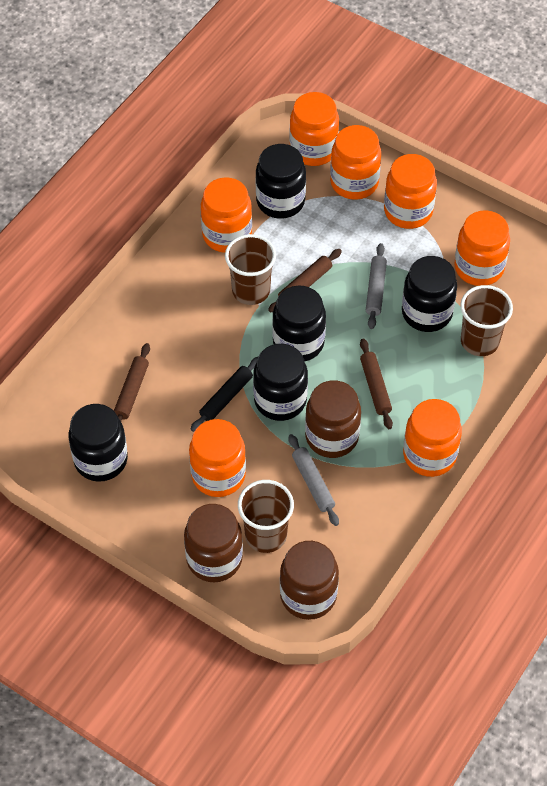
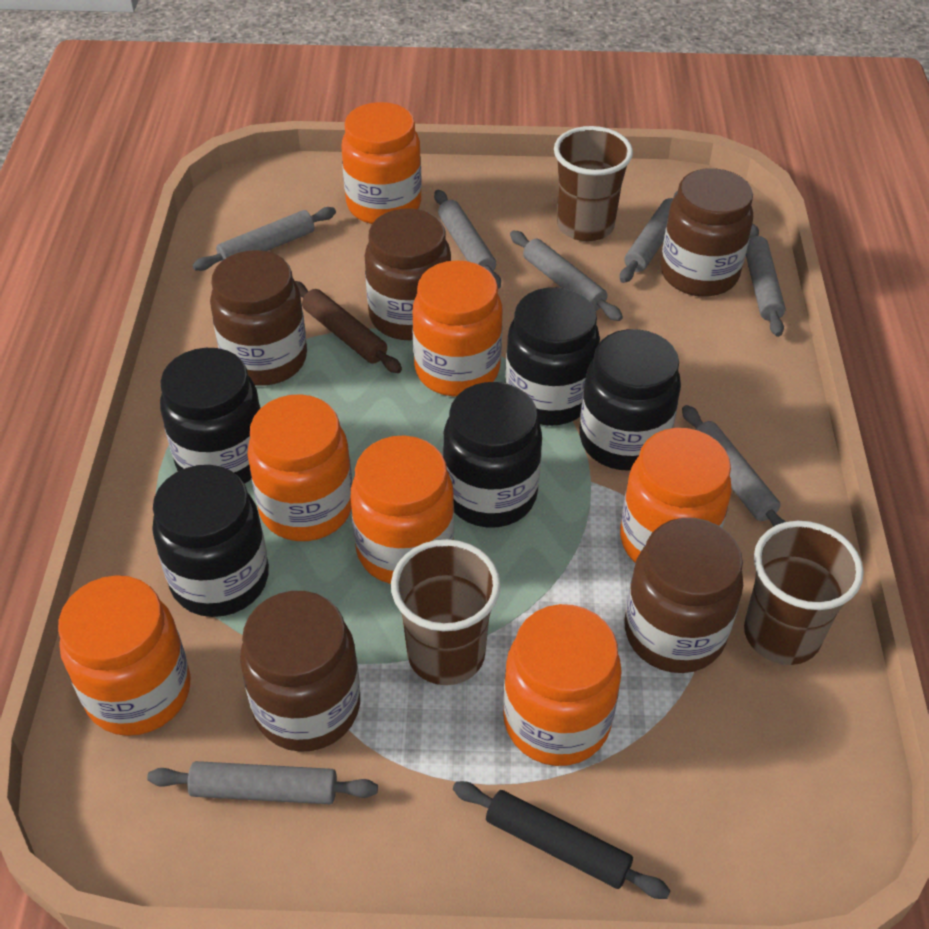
brown jar: [184,504,243,582] [280,541,339,620] [305,381,361,458] = 3 -> [210,250,307,386] [240,591,360,752] [365,209,451,340] [625,518,743,673] [661,168,753,297] = 5
brown rolling pin: [114,343,150,421] [268,249,342,312] [360,338,393,429] = 3 -> [295,281,402,373] = 1
grey rolling pin: [289,434,339,526] [366,243,387,329] = 2 -> [147,761,378,804] [192,207,336,271] [434,190,501,289] [510,231,623,321] [620,191,678,283] [682,405,786,527] [746,223,786,337] = 7

